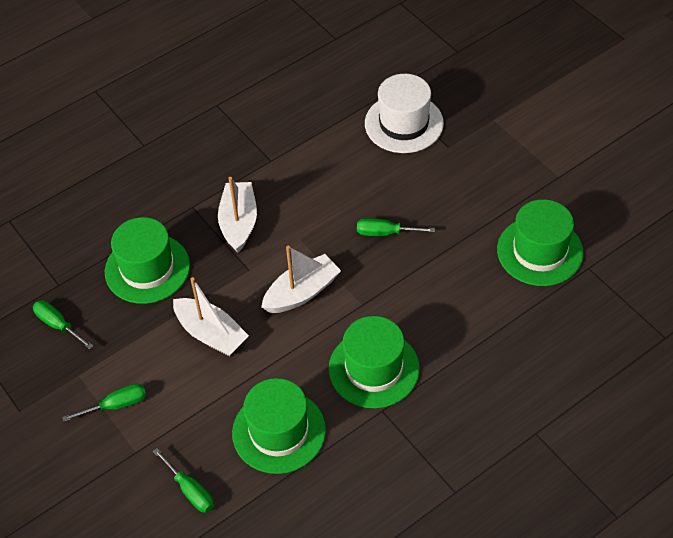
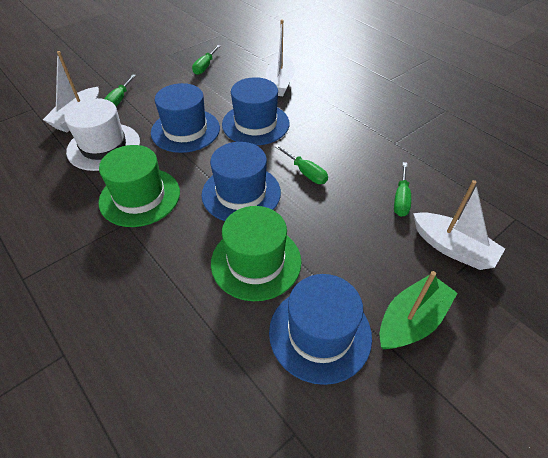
blue hat: none = 0 -> [151,83,220,153] [202,142,281,221] [222,77,289,146] [269,274,372,385] = 4
green boat: none = 0 -> [380,271,458,349] = 1
green hat: [105,217,190,304] [232,378,326,474] [329,316,420,408] [497,199,584,286] = 4 -> [98,145,180,227] [211,206,302,301] = 2

